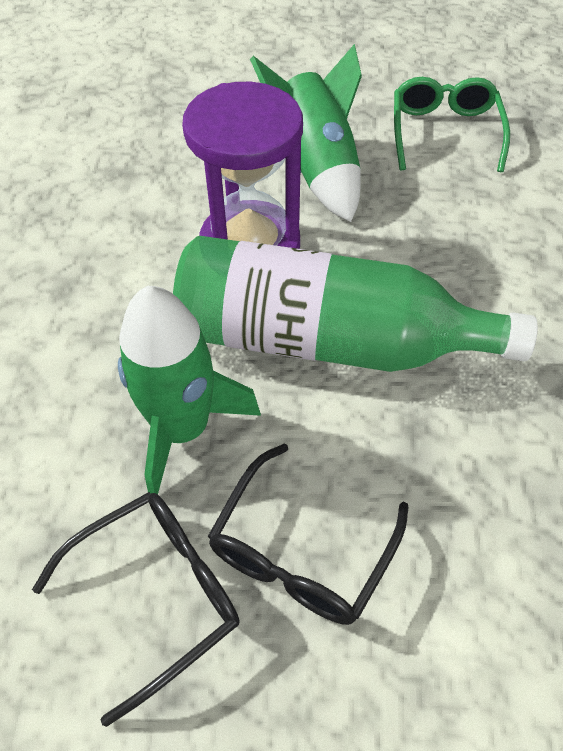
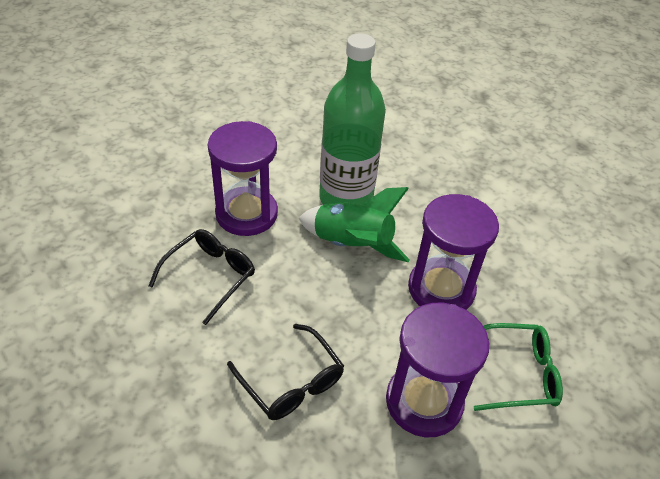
green rocket: [118,286,261,494] [250,44,362,222] = 2 -> [299,187,410,262] = 1
purple hourglass: [182,82,303,249] = 1 -> [207,121,278,236] [386,303,489,437] [408,194,499,310] = 3

